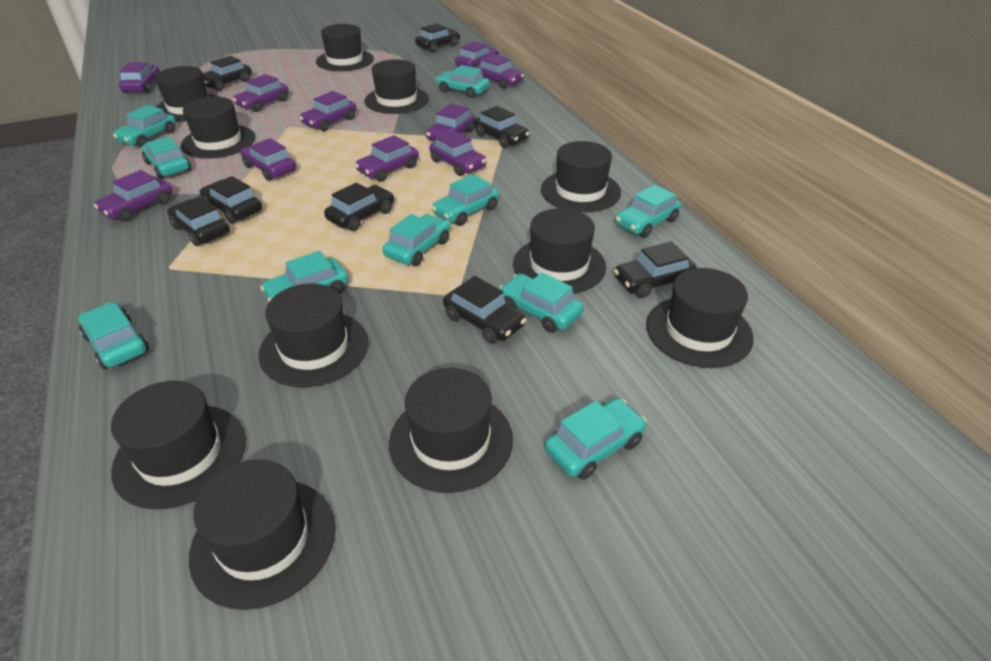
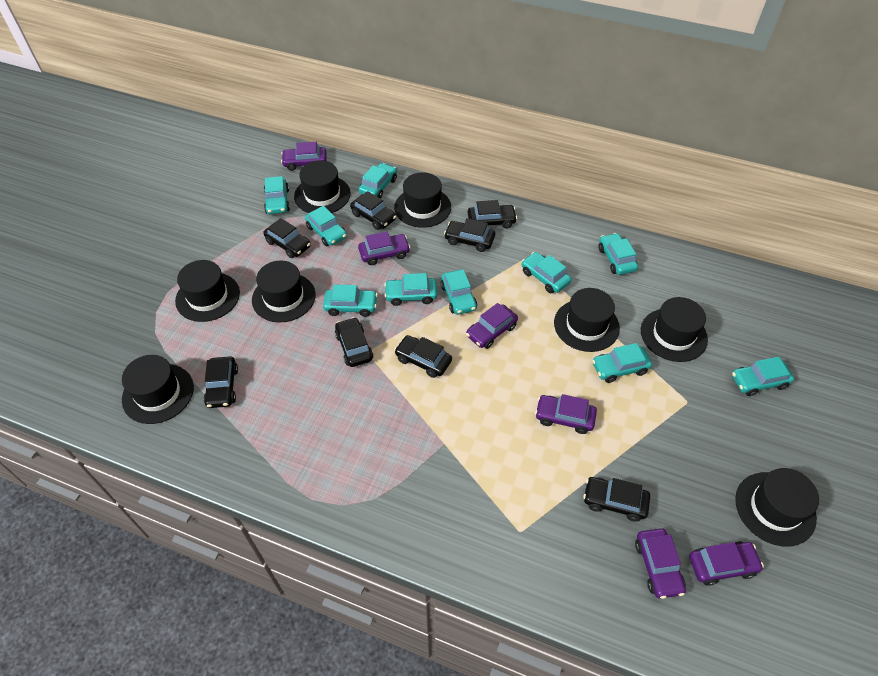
black hat: [111,381,246,509] [155,66,218,122] [181,97,255,159] [189,459,336,610] [258,283,369,387] [316,24,374,71] [364,59,429,114] [389,368,513,493] [513,208,606,294] [541,141,621,212] [646,268,754,368] = 11 -> [122,355,194,424] [175,260,240,322] [252,260,316,323] [294,160,351,213] [394,172,451,228] [554,288,620,352] [641,297,708,362] [735,468,819,546] = 8
purple car: [94,170,172,222] [119,62,160,93] [233,74,289,112] [241,138,296,181] [300,91,356,131] [355,135,419,181] [426,104,475,141] [429,130,486,176] [455,41,499,68] [475,54,524,89] = 10 -> [281,142,327,171] [358,232,410,265] [466,303,518,349] [535,394,597,434] [635,528,686,599] [689,542,764,586] = 6

